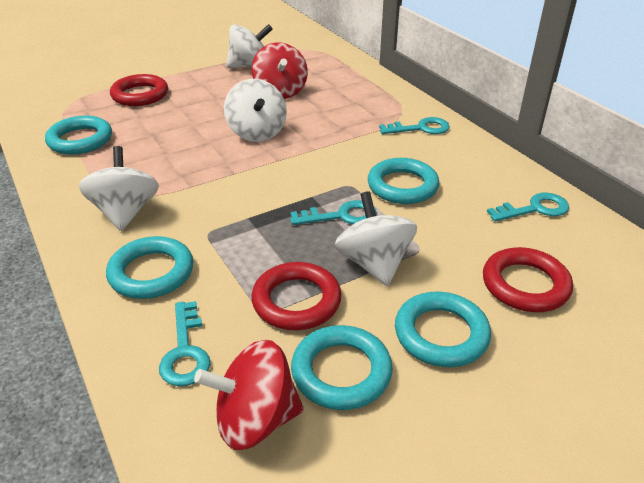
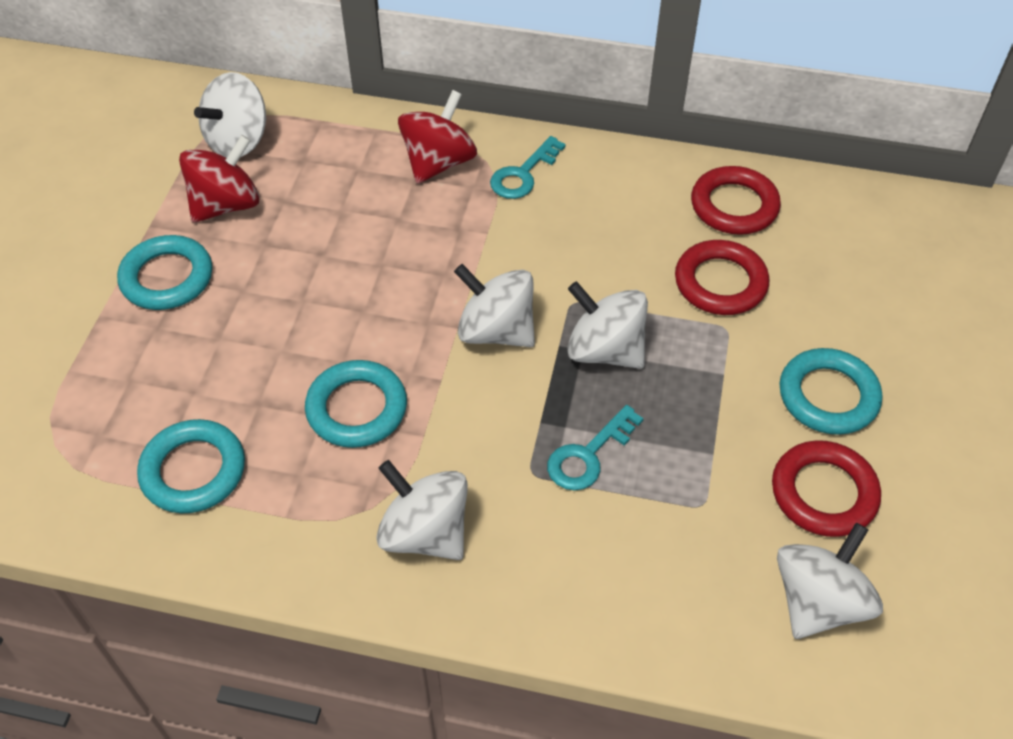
turquoise key: [159,301,210,386] [290,200,377,225] [379,117,450,134] [487,193,569,222] = 4 -> [490,136,566,199] [547,405,644,491] = 2
turquoise ring: [45,116,112,155] [106,236,193,299] [291,325,393,410] [368,158,440,204] [395,292,491,367] = 5 -> [117,235,212,310] [137,419,245,513] [305,360,407,448] [780,348,882,435] = 4
white spinning top: [79,146,159,231] [224,79,287,142] [226,24,273,68] [335,191,417,286] = 4 -> [194,72,266,158] [376,460,468,560] [454,264,535,347] [567,281,648,369] [777,523,883,639] = 5

